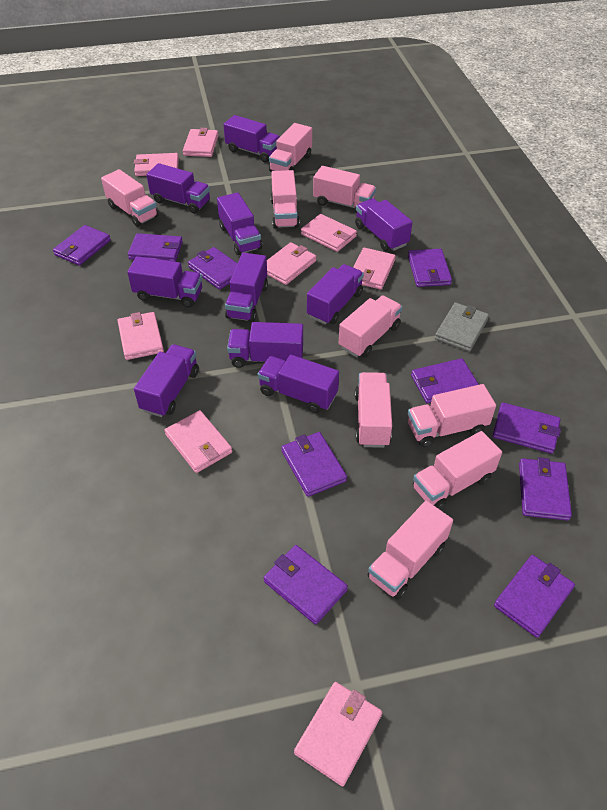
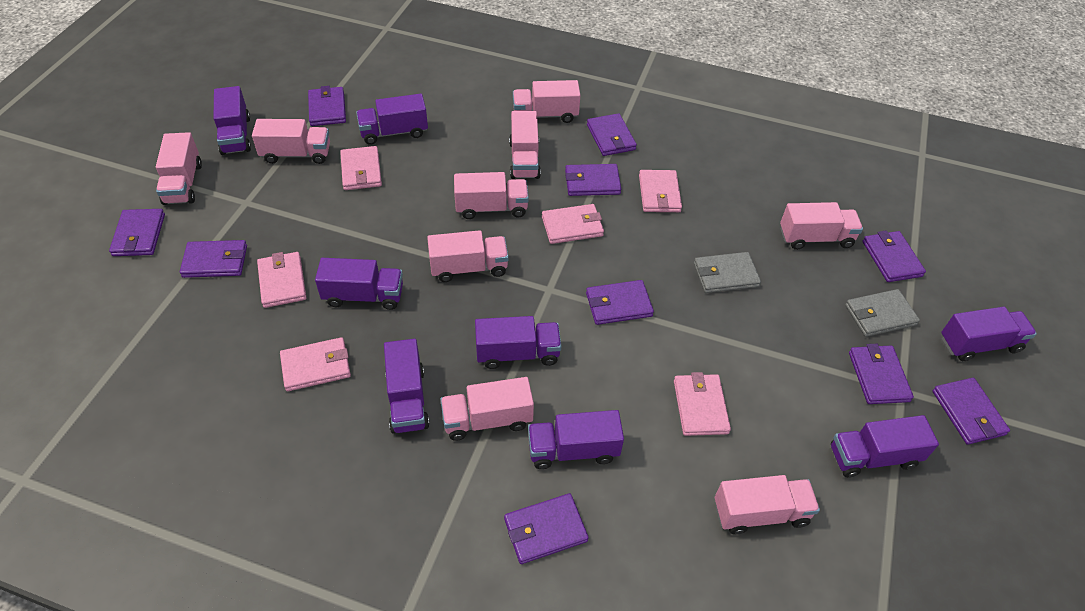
grey wallet: [435,303,489,352] = 1 -> [694,252,761,293] [845,289,920,337] = 2
pink wallet: [117,312,164,360] [134,153,179,176] [164,410,232,473] [183,128,219,157] [267,242,316,285] [294,682,382,786] [301,214,357,252] [353,248,396,290] = 8 -> [257,252,306,308] [280,337,351,391] [340,146,382,190] [542,204,604,244] [639,170,682,212] [674,372,731,436] = 6
purple truck: [127,256,202,308] [134,344,199,417] [146,163,210,214] [217,192,262,255] [223,115,280,162] [225,253,268,322] [227,322,303,368] [258,355,339,413] [307,264,364,324] [355,198,412,251] = 10 -> [213,86,251,155] [315,258,403,310] [356,94,428,145] [384,339,429,434] [475,316,561,369] [528,410,624,469] [831,415,939,478] [941,307,1037,361] = 8

